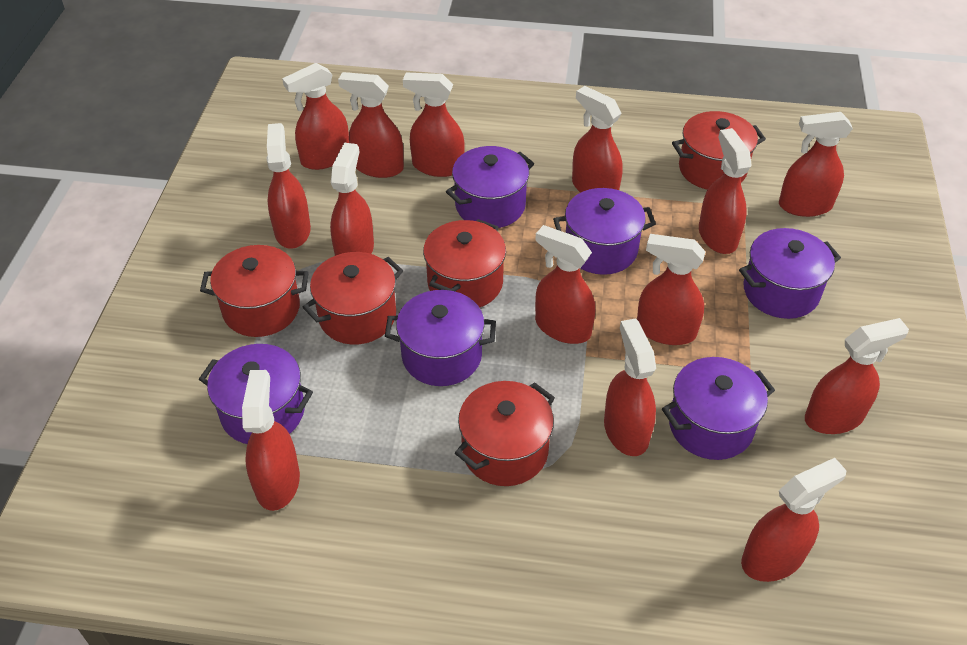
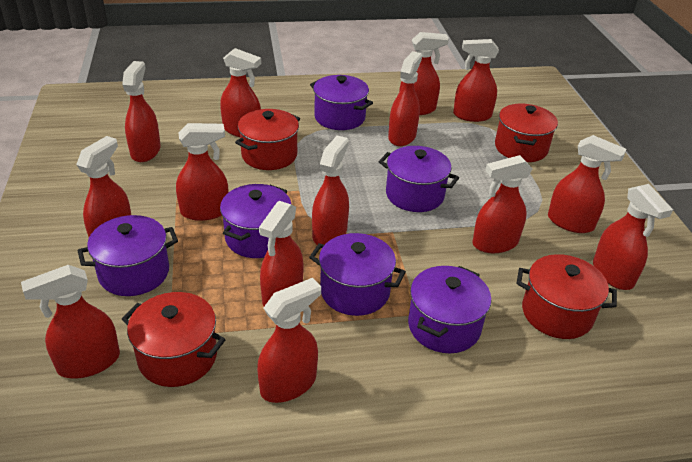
red pot: [200,245,309,337] [303,252,403,345] [423,219,506,308] [455,381,555,486] [672,111,766,190] = 5 -> [122,292,226,387] [235,109,300,170] [495,104,558,162] [517,254,617,339] = 4

